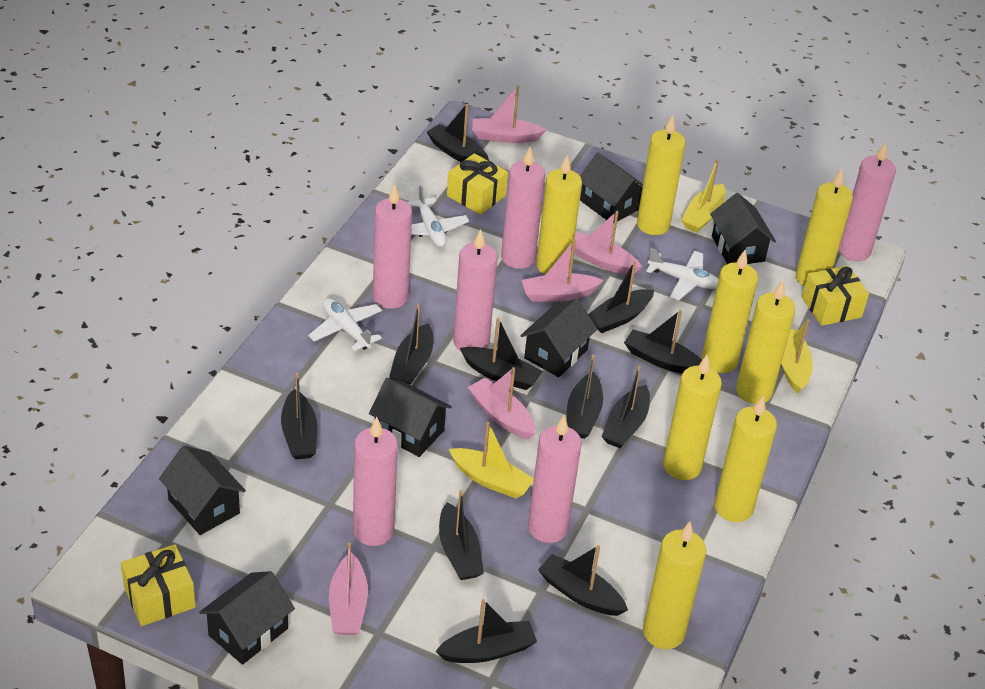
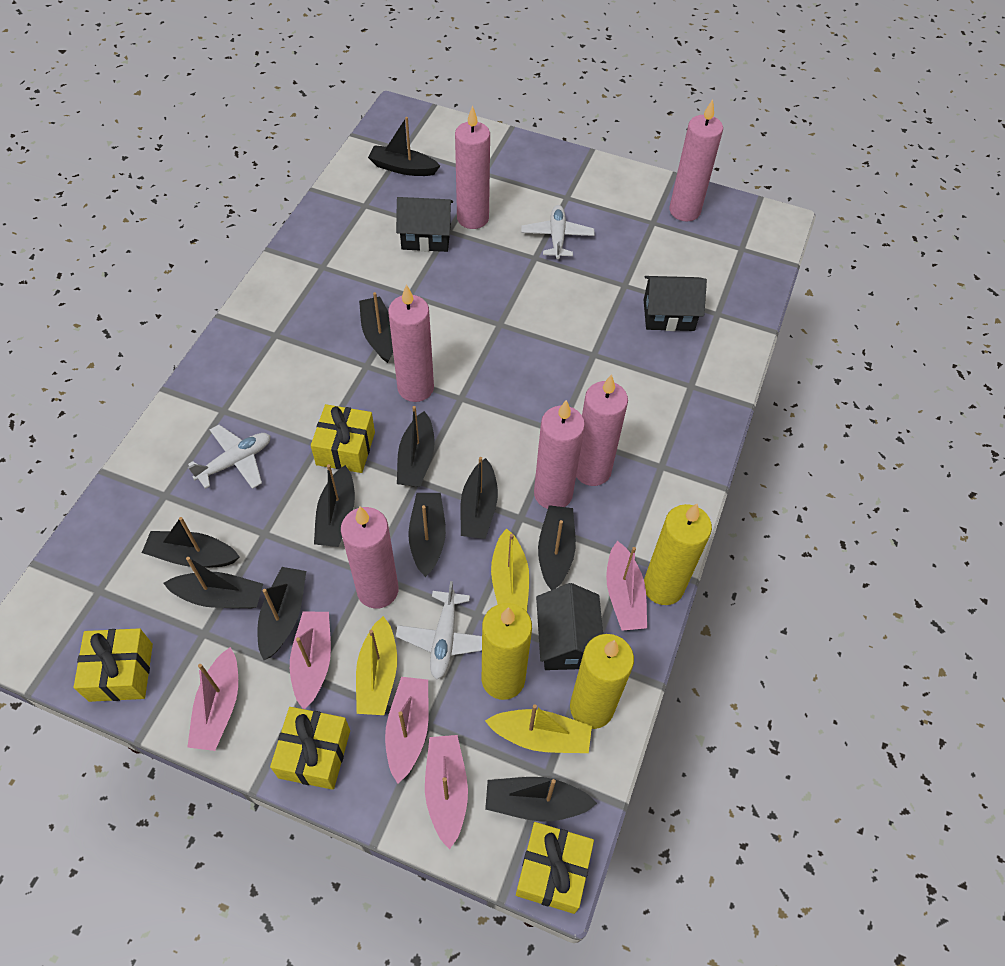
black house: [159,446,246,535] [199,571,295,665] [369,378,452,457] [520,299,597,377] [580,153,643,224] [710,193,776,264] = 6 -> [396,197,453,252] [536,583,603,670] [644,276,707,331] = 3
yellow candle: [536,155,582,275] [637,115,686,235] [643,522,706,649] [663,354,722,480] [702,250,758,373] [714,396,777,522] [736,280,795,404] [795,169,853,286] = 8 -> [482,603,532,700] [570,634,634,729] [644,504,712,605] = 3
yellow gift: [121,544,196,626] [447,153,508,215] [802,266,869,326] = 3 -> [74,628,153,702] [270,707,350,790] [311,404,375,473] [516,822,594,914] = 4

